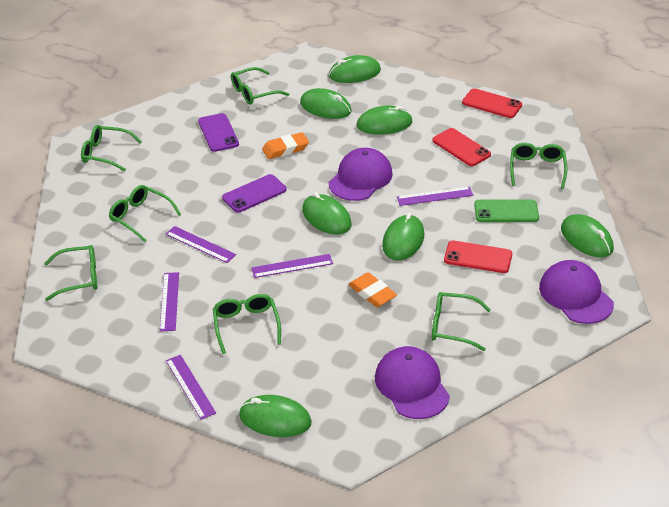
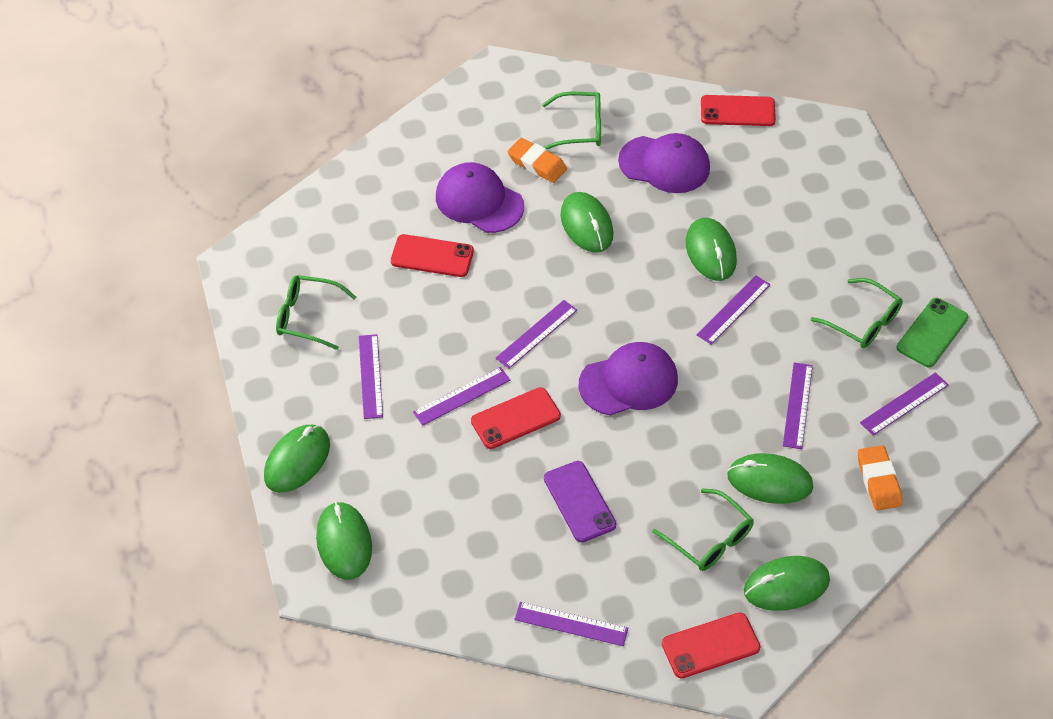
green glasses: [44,245,97,301] [81,125,142,171] [109,185,181,242] [213,294,281,354] [231,67,289,105] [432,292,491,351] [510,143,567,189] = 7 -> [276,275,356,350] [542,92,601,149] [652,488,754,571] [811,278,903,348] = 4
green mouse: [239,395,312,437] [300,88,352,119] [302,192,351,235] [329,55,381,83] [357,105,413,135] [382,213,424,261] [561,214,614,257] = 7 -> [264,425,330,493] [316,502,372,580] [561,192,613,253] [686,218,737,281] [727,453,813,504] [744,556,830,611] = 6
purple phone: [198,113,239,152] [222,174,287,213] = 2 -> [544,461,616,542] = 1
purple ruler: [160,272,179,331] [166,226,236,263] [166,355,216,420] [251,254,333,278] [397,187,473,206] = 5 -> [359,334,383,419] [413,367,510,426] [496,300,577,368] [515,602,628,646] [697,275,770,345] [783,362,813,449] [860,372,949,435] = 7
red phone: [432,128,491,166] [444,241,512,273] [462,88,522,118] = 3 -> [391,234,474,277] [471,387,561,449] [662,612,761,679] [701,95,776,126] = 4

